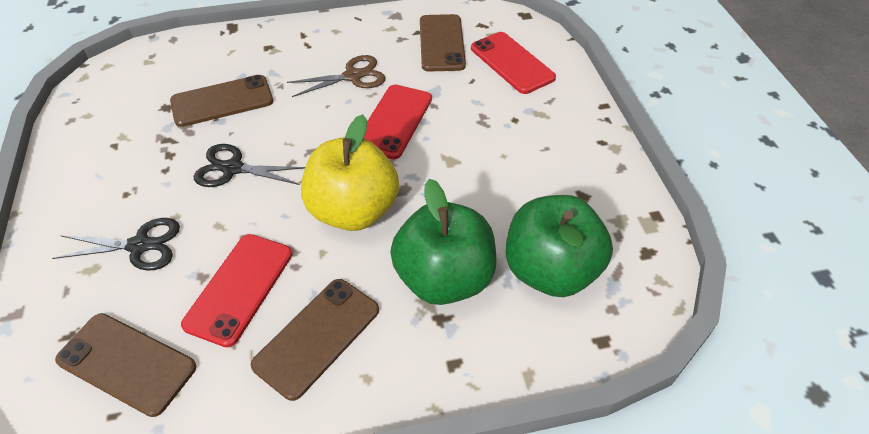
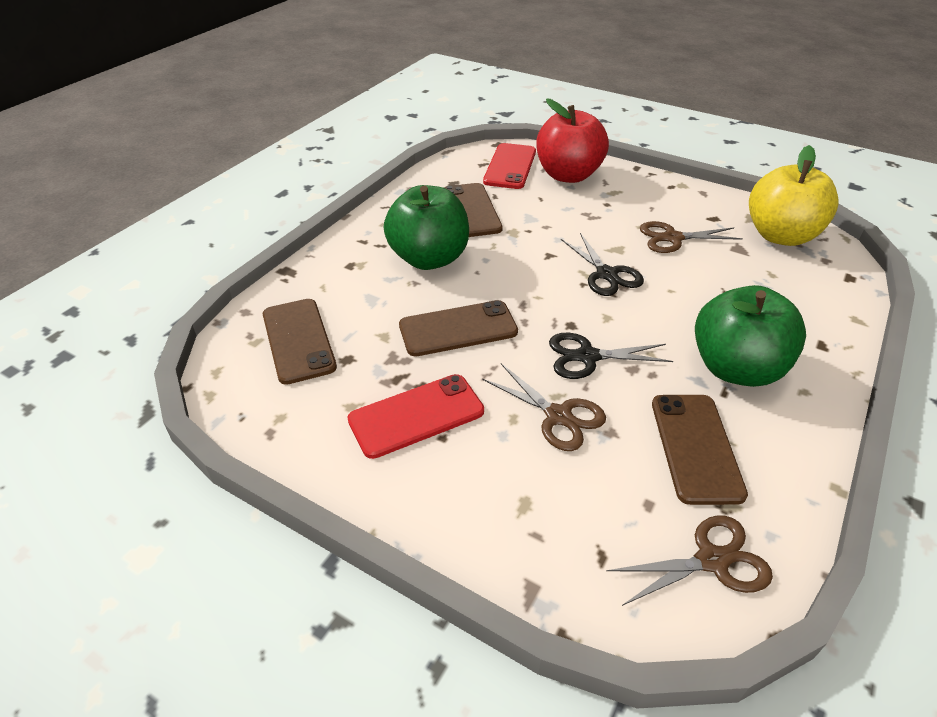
brown scissors: [287,55,385,97] = 1 -> [482,363,606,451] [606,515,773,606] [640,221,743,253] = 3
red apple: none = 0 -> [537,98,609,183] = 1
red phone: [181,234,292,347] [364,85,432,159] [471,32,556,94] = 3 -> [347,374,484,459] [483,143,536,189] = 2

